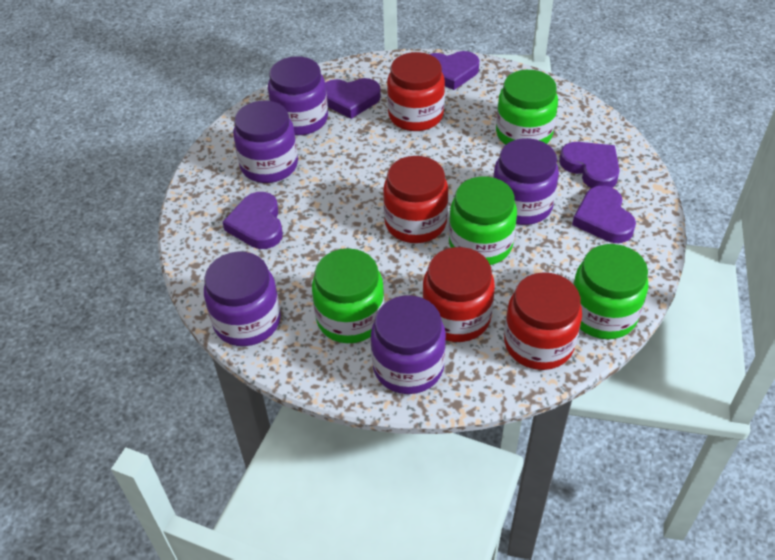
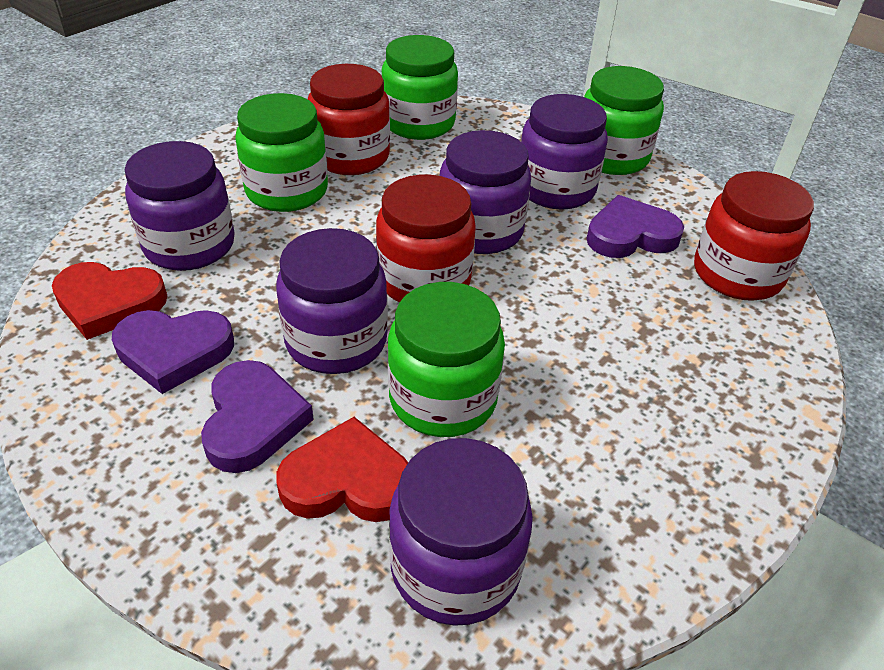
purple heart: [223,192,283,249] [325,78,381,119] [430,51,479,90] [559,142,620,188] [572,186,636,243] = 5 -> [112,310,234,394] [201,360,314,473] [587,195,684,258] = 3
red heart: none = 0 -> [52,262,168,340] [277,417,408,522] = 2
red jar: [383,156,448,243] [387,52,445,131] [422,247,495,342] [504,272,582,370] = 4 -> [308,64,390,175] [376,175,476,303] [694,171,814,301] = 3

